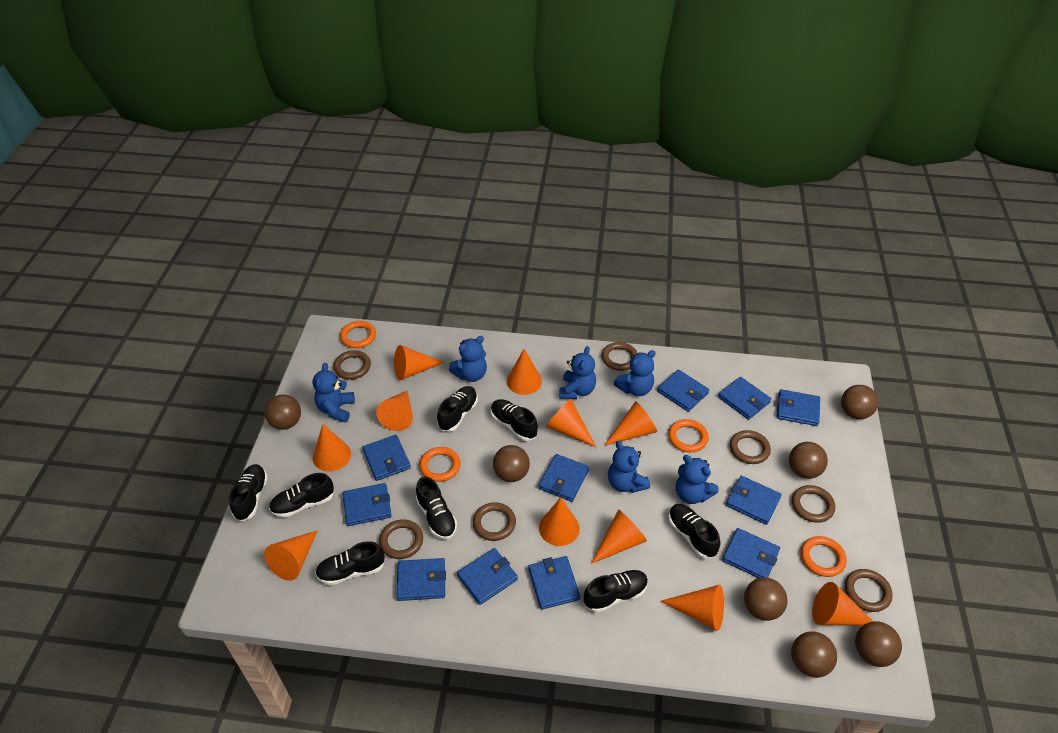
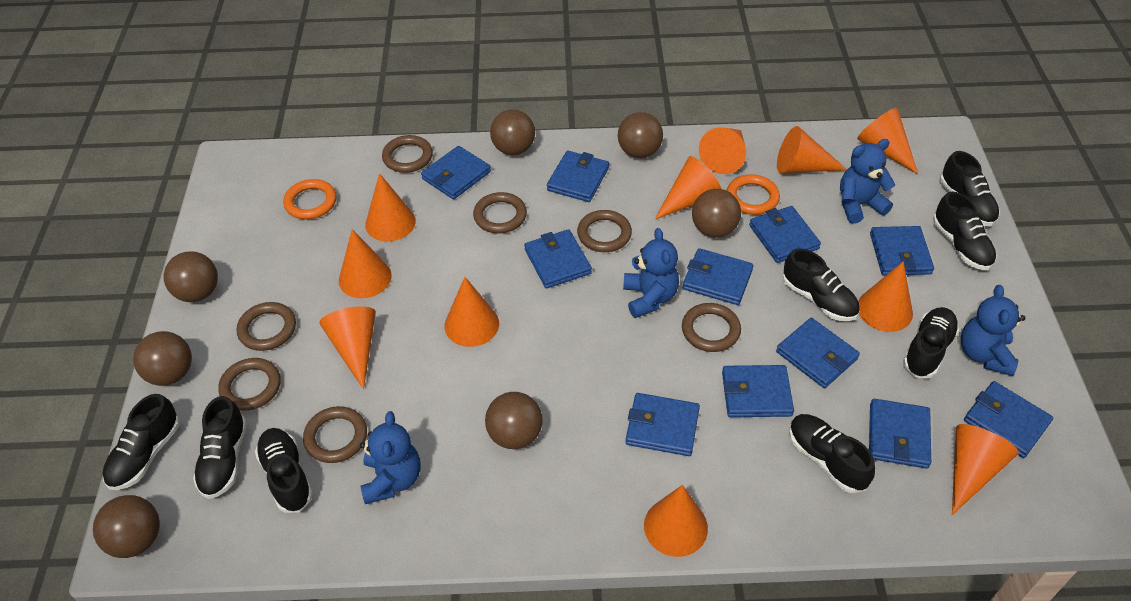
blue teddy bear: [312,363,355,423] [449,336,487,382] [559,346,596,399] [608,441,650,493] [614,350,656,396] [676,455,719,504] = 6 -> [360,411,421,504] [623,228,679,318] [840,139,895,224] [961,285,1025,376] = 4
orange ring: [340,321,376,348] [419,447,461,482] [668,419,709,452] [801,536,847,577] = 4 -> [283,179,337,219] [727,175,780,215] = 2

